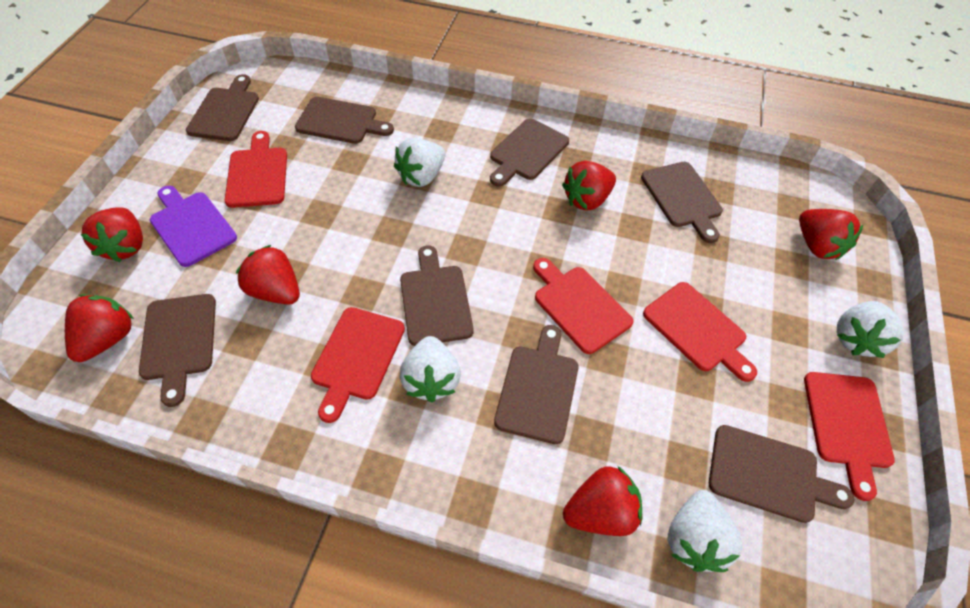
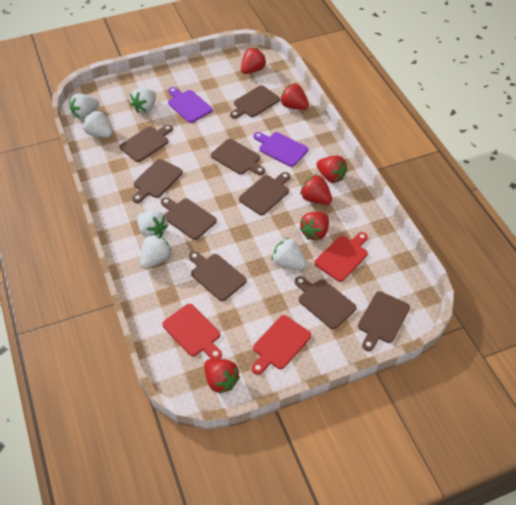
brown cutting board: [139,294,216,407] [186,74,259,141] [295,97,394,144] [400,245,474,346] [490,118,569,187] [494,325,579,444] [641,162,723,243] [709,425,854,523] = 8 -> [120,125,173,162] [132,159,183,203] [161,197,217,240] [189,251,247,301] [211,139,265,175] [230,85,280,119] [239,172,290,215] [295,276,357,329] [358,291,410,351] = 9
purple cutting board: [150,186,237,267] = 1 -> [168,87,213,123] [254,132,308,167] = 2
red cutting board: [225,131,287,208] [311,307,405,423] [533,258,633,354] [643,282,757,382] [804,372,895,501] = 5 -> [162,304,222,359] [251,315,311,375] [314,232,368,282] = 3
white strawberry: [394,138,445,187] [399,336,461,402] [668,490,742,572] [837,301,904,358] = 4 -> [70,93,99,120] [83,110,112,138] [130,88,156,113] [137,210,168,237] [140,234,172,269] [272,238,306,270] = 6

